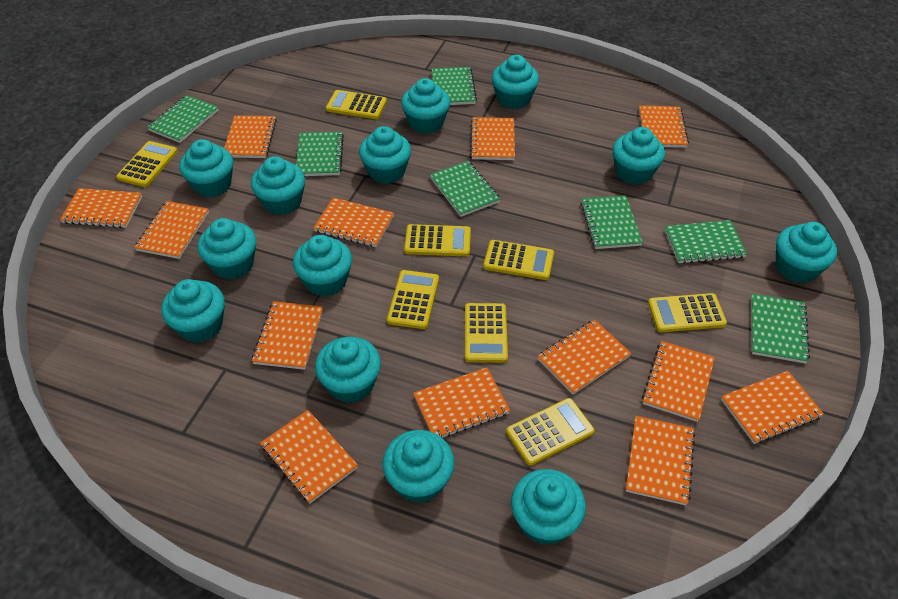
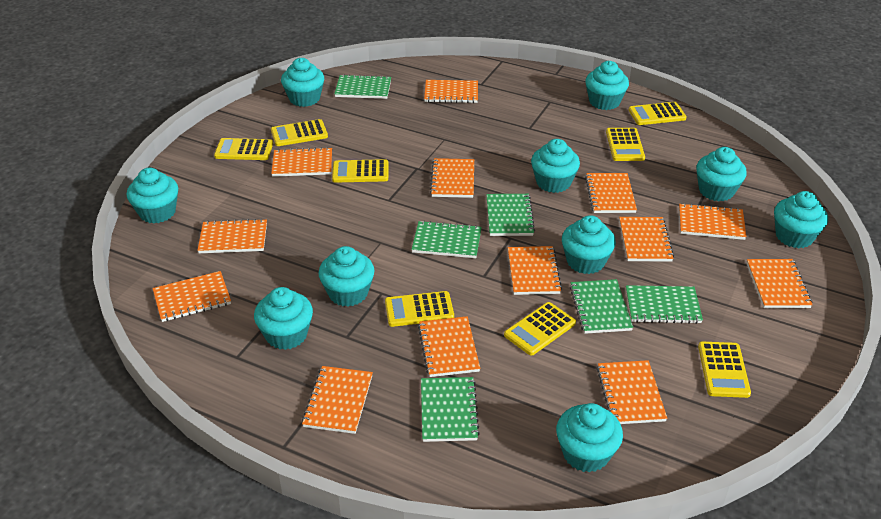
green notebook: [147,95,219,143] [296,131,344,176] [430,161,500,217] [432,67,477,105] [580,195,643,249] [665,220,747,264] [751,293,810,364] = 7 -> [334,74,391,99] [411,221,482,258] [421,377,480,442] [486,194,535,236] [570,279,633,334] [626,285,703,324] = 6
turquoise cupcake: [161,279,225,343] [179,139,233,198] [197,218,256,279] [251,156,305,215] [293,235,352,297] [315,337,381,403] [359,126,411,184] [383,430,454,503] [401,78,450,134] [492,55,539,109] [511,469,586,545] [612,127,665,185] [776,222,837,283] = 13 -> [127,168,178,223] [254,287,313,350] [281,58,324,107] [318,246,374,307] [531,139,580,193] [556,403,623,472] [562,215,616,274] [585,61,629,110] [696,147,747,201] [774,191,828,248] = 10

